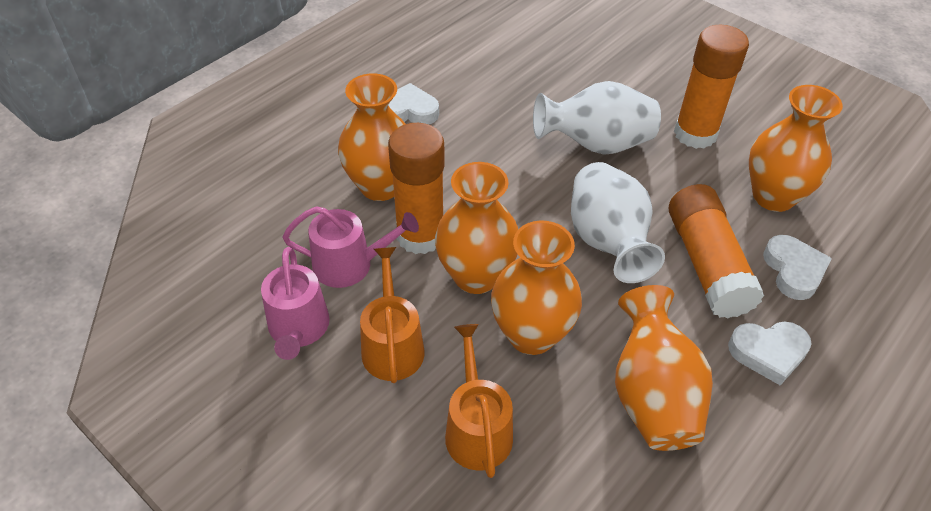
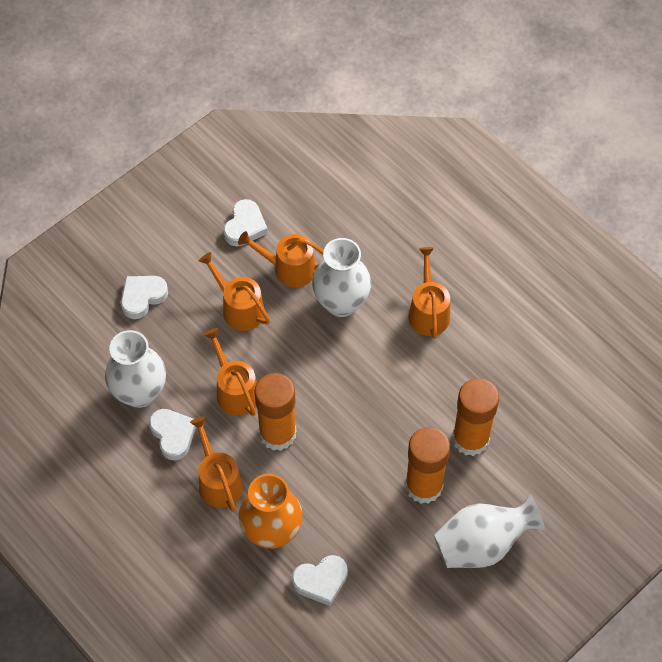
orange vase: [338,73,405,201] [435,162,518,294] [491,220,582,355] [615,285,713,451] [749,85,843,212] = 5 -> [239,474,303,549] = 1
orange watering can: [360,247,425,383] [445,324,513,478] = 2 -> [190,417,243,512] [199,252,270,331] [204,328,257,416] [238,231,324,288] [409,247,450,339] = 5
pink watering can: [261,247,330,360] [282,206,419,288] = 2 -> none = 0
white heart: [388,83,439,125] [728,321,812,386] [763,235,832,300] = 3 -> [121,276,168,319] [149,409,196,460] [223,199,268,246] [292,555,348,606] = 4
white vase: [533,81,661,155] [571,162,665,283] = 2 -> [105,330,166,408] [312,238,371,317] [434,494,545,568] = 3

